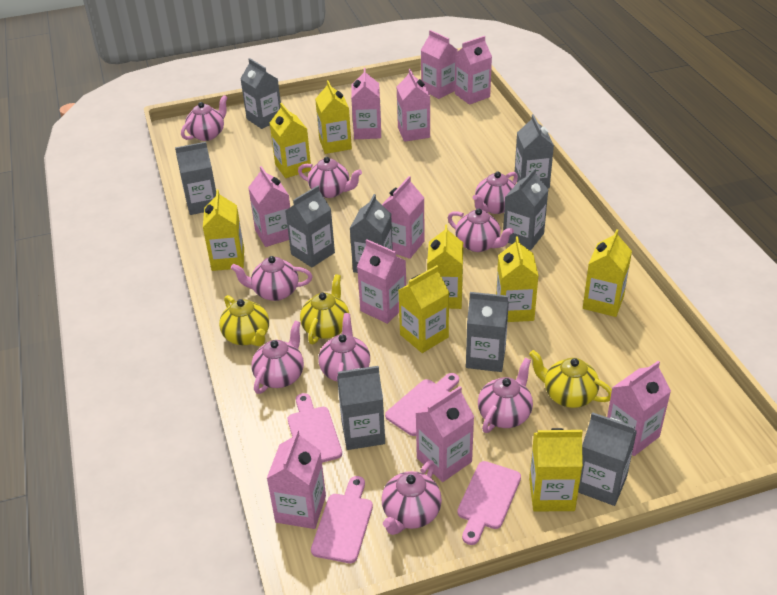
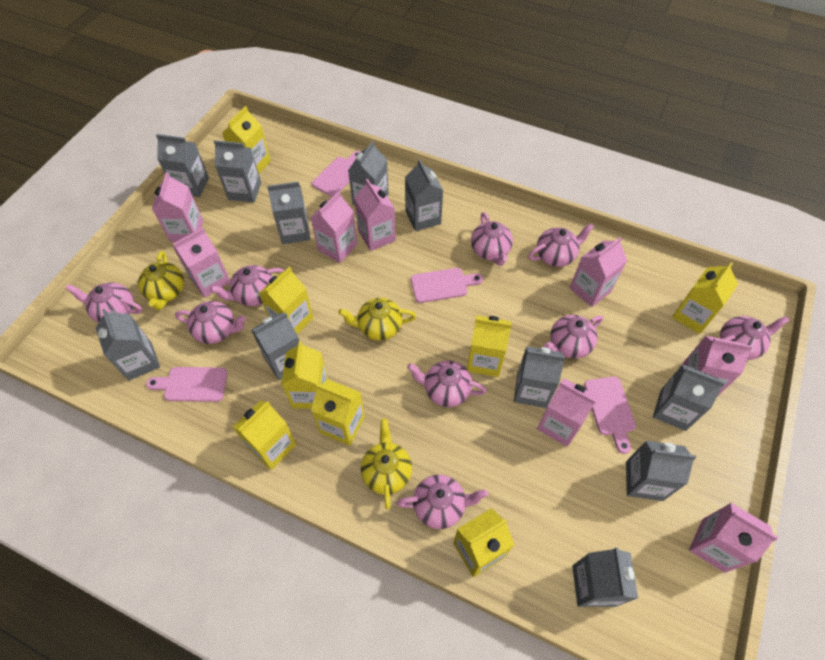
grey carton: [175,142,216,215] [240,58,281,129] [285,185,335,267] [337,366,385,450] [349,194,393,273] [466,292,509,372] [503,168,548,250] [515,114,554,188] [578,412,637,506] = 9 -> [96,309,160,381] [156,134,209,197] [214,140,261,203] [251,312,299,380] [267,182,311,244] [348,141,389,205] [405,159,444,231] [514,346,566,408] [572,548,638,607] [626,441,696,501] [653,364,725,431] = 11
pink carton: [248,166,290,247] [266,430,326,529] [351,68,381,139] [357,239,406,324] [382,176,425,259] [397,69,430,142] [416,386,474,482] [421,30,457,99] [455,36,492,105] [607,361,671,456] = 10 -> [152,172,203,242] [173,227,230,297] [311,191,357,263] [354,179,396,251] [537,378,598,447] [570,237,628,307] [683,335,753,397] [689,503,778,573] = 8

